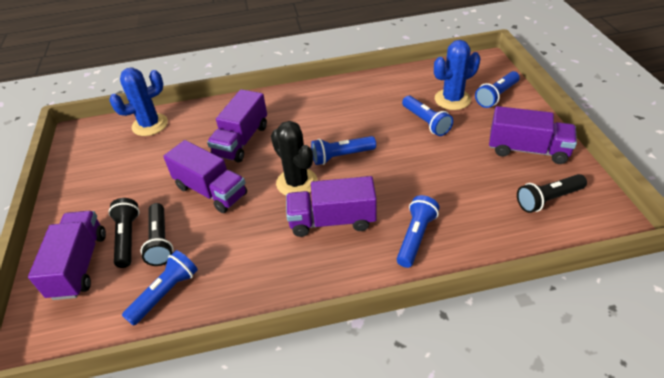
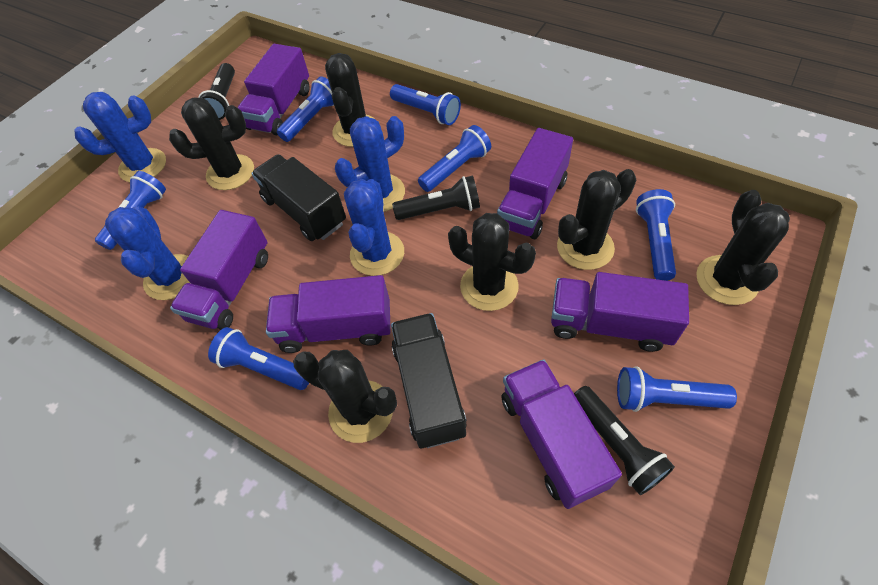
black cactus: [271,121,317,195] = 1 -> [169,97,254,190] [293,350,397,443] [325,53,374,147] [448,213,536,311] [557,169,636,270] [696,190,790,305] = 6
black truck: none = 0 -> [251,154,346,241] [391,313,467,449] = 2
blue cactus: [109,68,168,136] [434,40,480,110] = 2 -> [75,92,166,182] [105,206,190,300] [335,116,405,212] [344,179,404,276] = 4
blue flashlight: [122,250,198,326] [311,136,376,165] [397,195,440,268] [402,96,453,136] [475,71,520,108] = 5 -> [95,171,166,250] [208,327,309,390] [277,76,334,142] [390,84,461,125] [418,125,491,192] [617,366,737,412] [636,189,676,281] = 7
purple truck: [28,211,106,300] [163,140,247,213] [207,89,267,163] [286,176,377,237] [489,106,577,164] = 5 -> [170,210,268,330] [238,44,310,135] [266,275,391,353] [497,128,573,239] [501,359,622,509] [551,272,689,352] = 6

